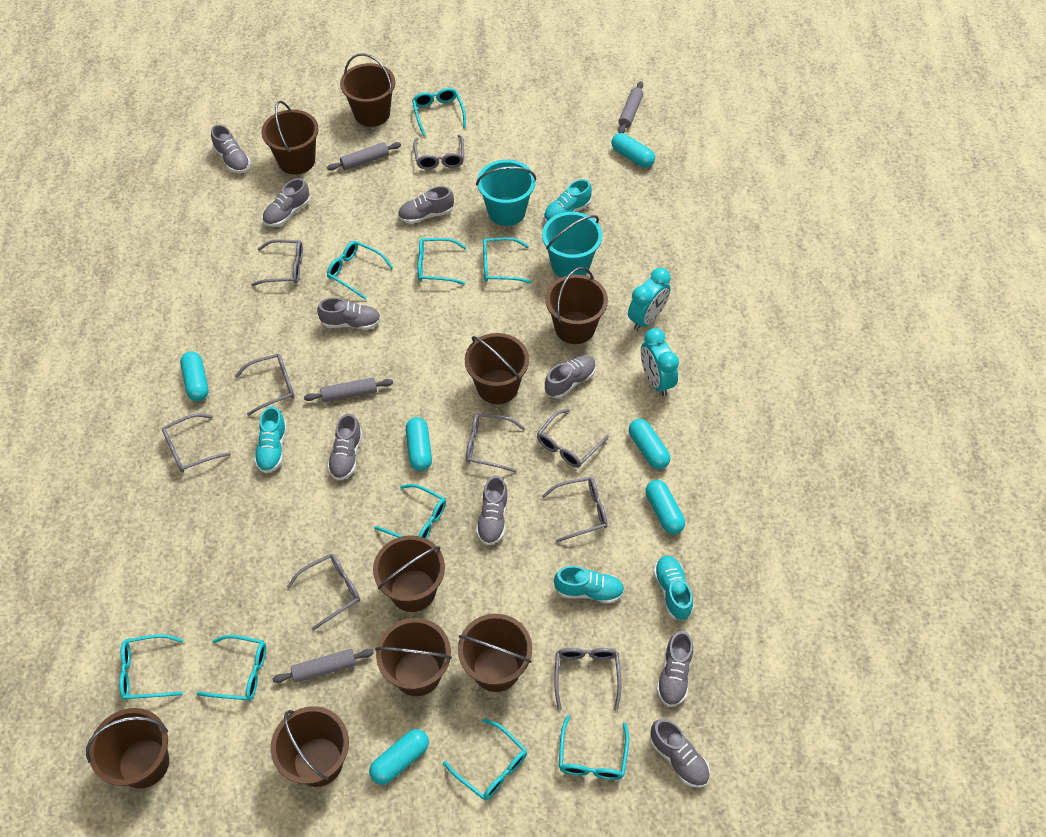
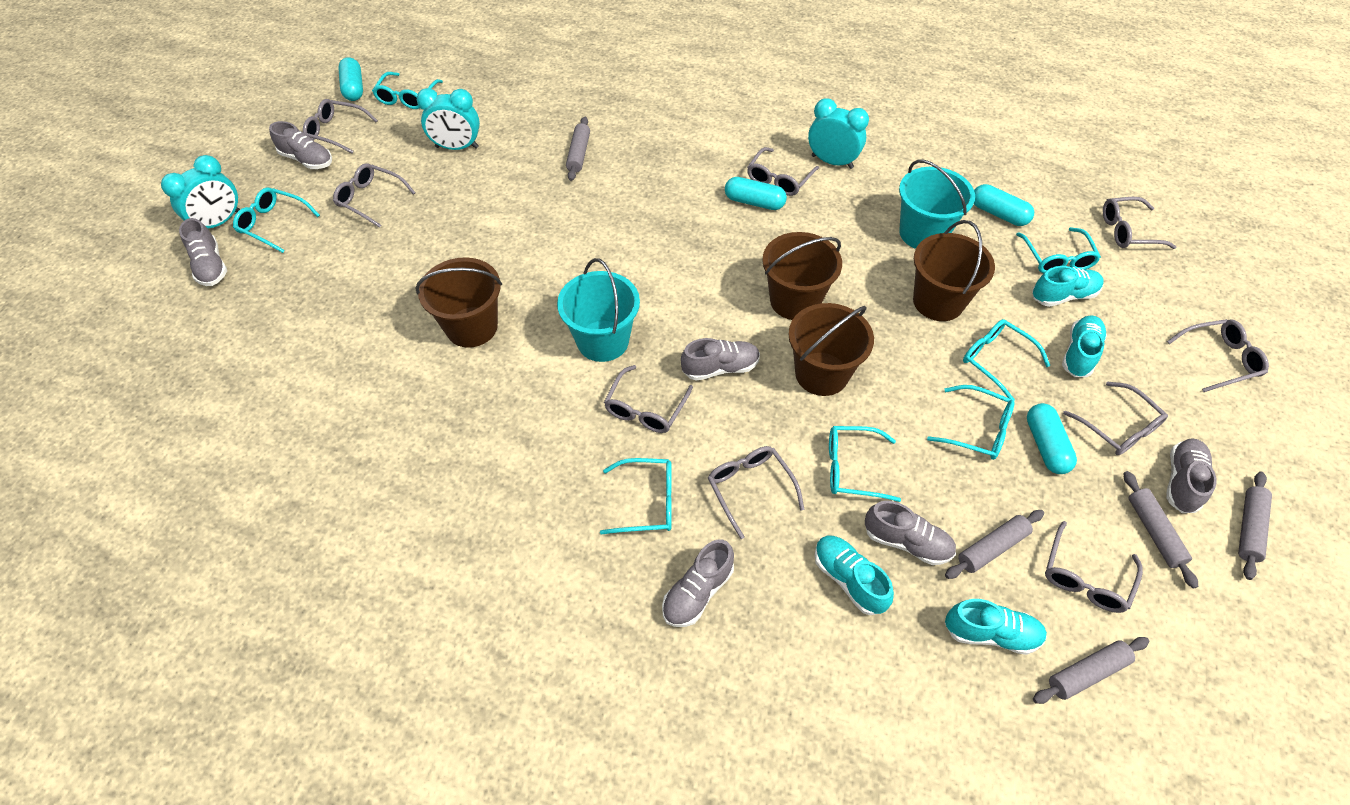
brown bucket: [86,708,169,789] [261,101,319,174] [271,706,349,787] [340,53,395,127] [373,535,445,612] [375,618,452,696] [458,614,532,692] [465,333,529,404] [545,267,608,344] = 9 -> [416,257,502,348] [762,232,842,320] [788,303,874,396] [913,220,995,321] = 4
grey rolling pin: [272,649,374,683] [304,378,393,402] [327,142,401,171] [619,81,643,133] = 4 -> [566,117,590,181] [945,510,1044,579] [1033,637,1149,704] [1124,471,1198,589] [1238,472,1272,580] = 5
grey shoe: [211,125,250,173] [262,178,310,227] [317,298,381,330] [327,414,362,481] [398,186,454,224] [476,476,508,545] [545,355,596,399] [650,719,710,788] [657,631,693,707] = 9 -> [179,218,227,286] [269,121,332,169] [662,540,734,627] [681,338,760,381] [865,501,956,565] [1166,438,1217,513] = 6
turquoise capsule: [180,351,208,401] [369,729,429,785] [406,417,432,471] [611,133,655,168] [629,419,670,469] [646,480,685,534] = 6 -> [338,57,363,101] [725,177,787,210] [974,184,1034,226] [1027,403,1077,474] = 4
turquoise clock: [628,268,671,331] [641,328,679,396] = 2 -> [161,155,240,228] [417,88,480,150] [808,98,869,169] = 3
turquoise glasses: [119,634,183,700] [196,635,266,701] [327,241,393,300] [374,484,446,539] [412,88,466,136] [418,238,467,285] [443,719,527,800] [483,237,531,283] [559,715,629,780] = 9 -> [233,188,320,253] [372,72,443,109] [600,458,672,535] [829,426,901,502] [927,385,1015,460] [963,319,1050,401] [1016,227,1101,273] = 7

